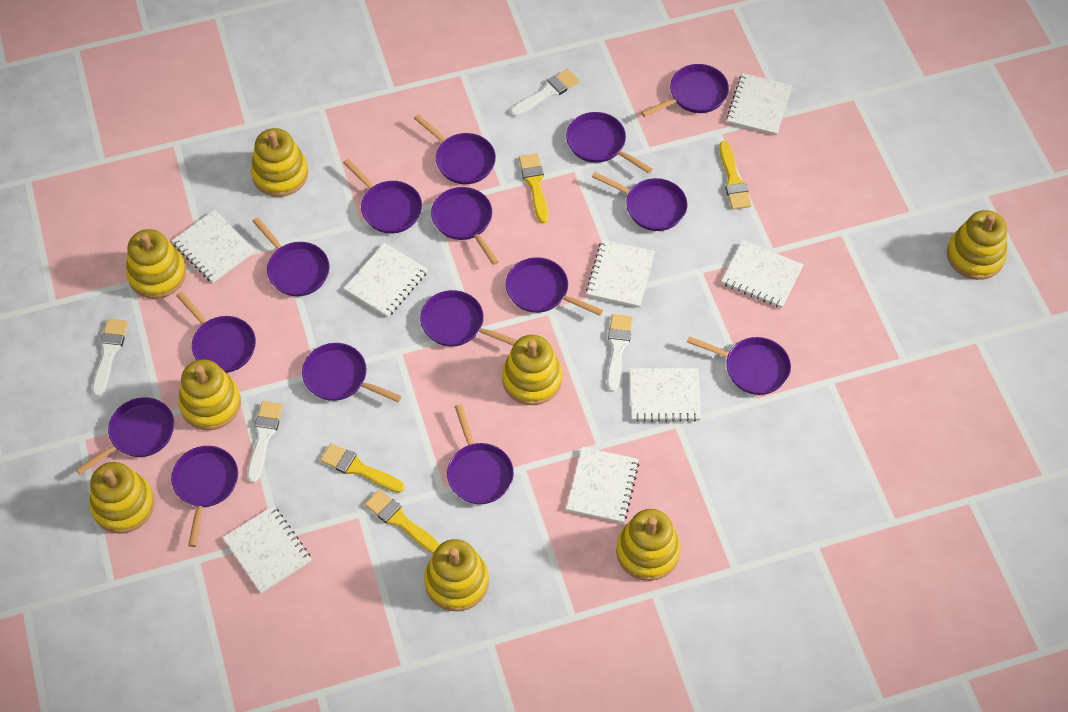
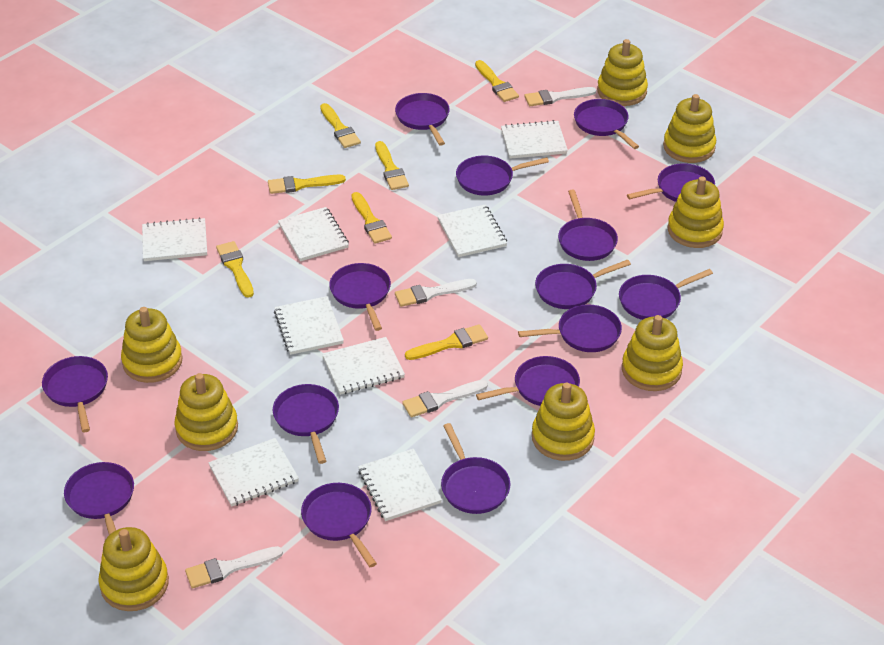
yellow brush: [320,443,405,493] [365,489,440,554] [519,153,548,223] [719,141,751,210] = 4 -> [216,241,254,298] [268,175,346,194] [320,103,361,148] [352,192,392,244] [375,141,409,190] [405,324,488,360] [475,60,519,102] = 7

